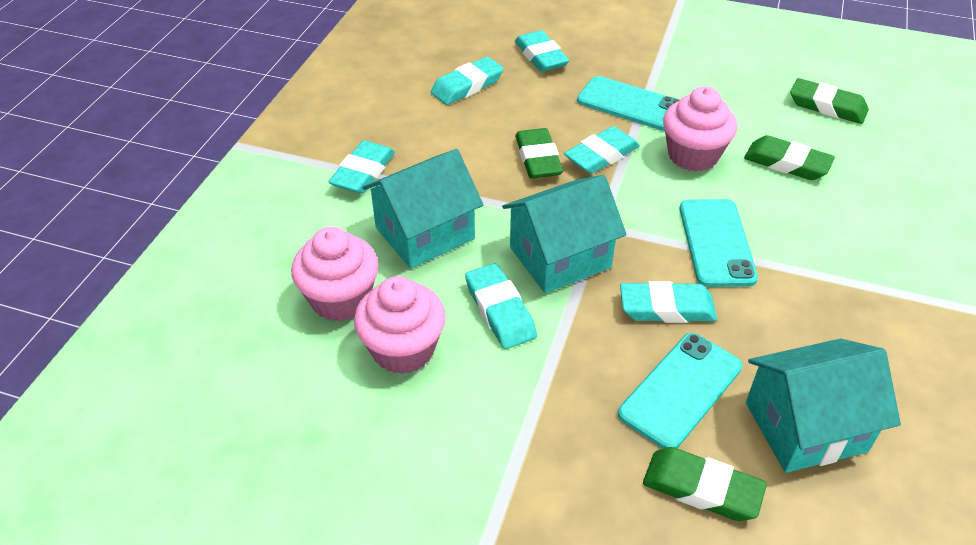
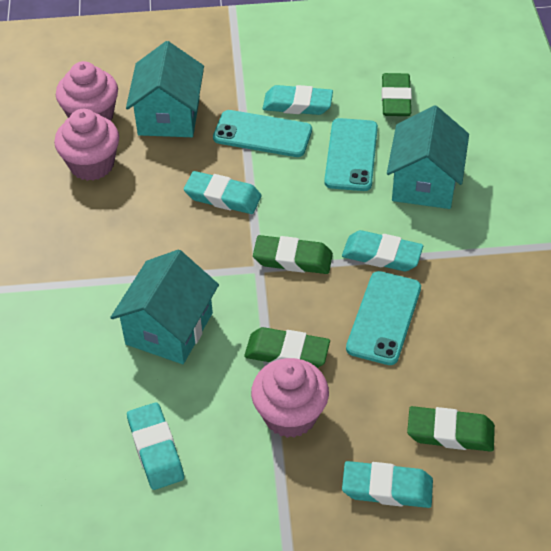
turquoise eraser: [328,140,395,194] [431,57,504,105] [465,263,537,349] [515,30,569,72] [564,126,640,174] [620,281,717,323] = 6 -> [127,402,184,490] [184,171,262,214] [262,85,333,115] [342,230,423,271] [342,461,433,508] = 5

